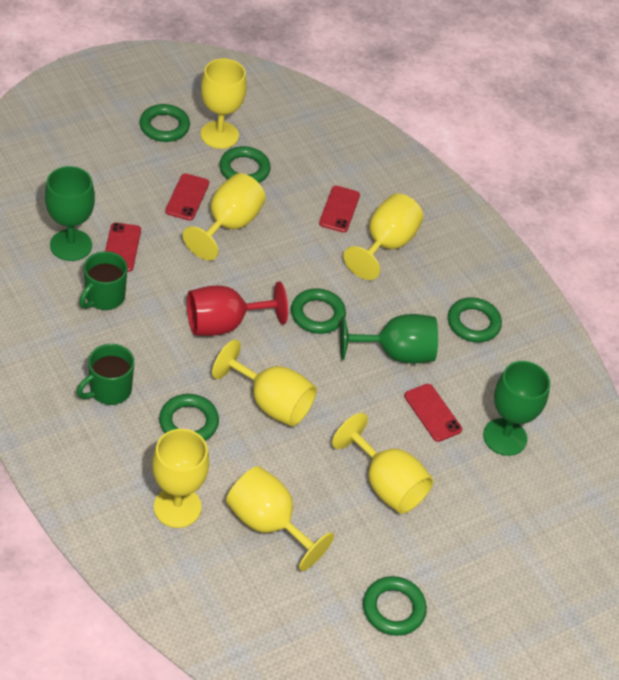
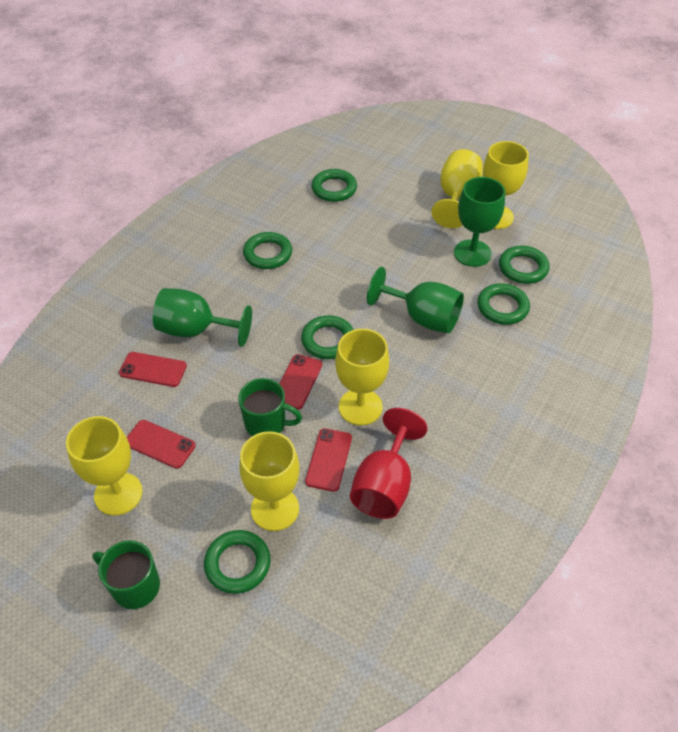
yellow goblet: [152,429,209,528] [183,173,266,260] [201,59,247,149] [212,339,317,427] [226,466,334,571] [332,413,434,514] [344,193,424,280] = 7 -> [66,416,143,516] [239,431,300,531] [335,329,389,425] [431,149,483,228] [483,141,529,229] = 5

